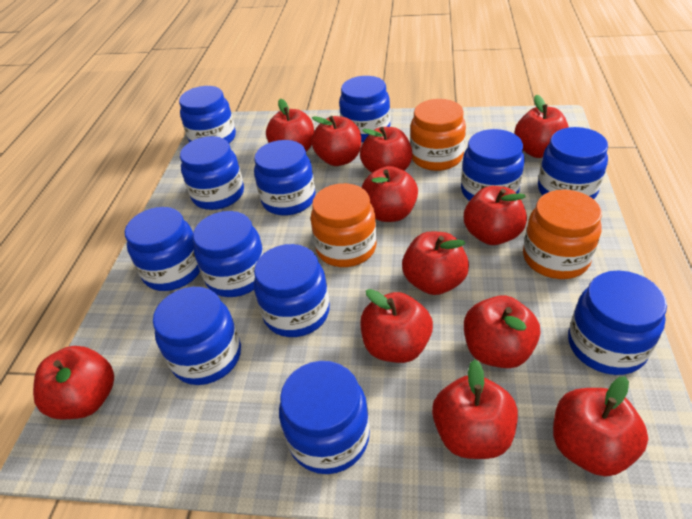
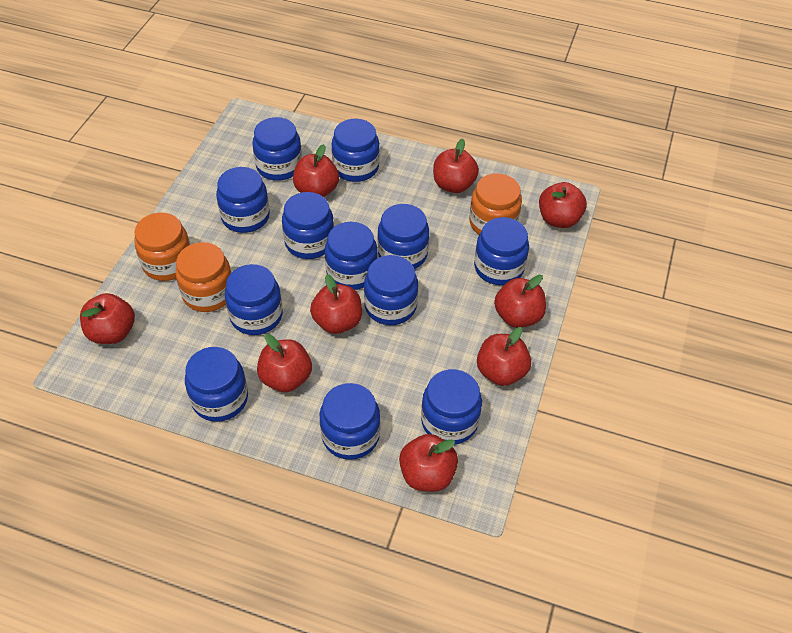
red apple: [33,346,114,420] [266,99,314,152] [311,116,361,166] [360,127,412,173] [360,289,433,363] [361,166,418,222] [402,232,469,295] [432,360,518,459] [464,186,527,245] [464,295,540,368] [515,95,569,158] [553,376,648,476] = 12 -> [80,293,135,344] [257,334,312,392] [293,144,339,197] [310,274,362,334] [399,434,458,492] [433,139,479,193] [477,327,531,386] [494,275,546,328] [539,182,587,228] = 9

